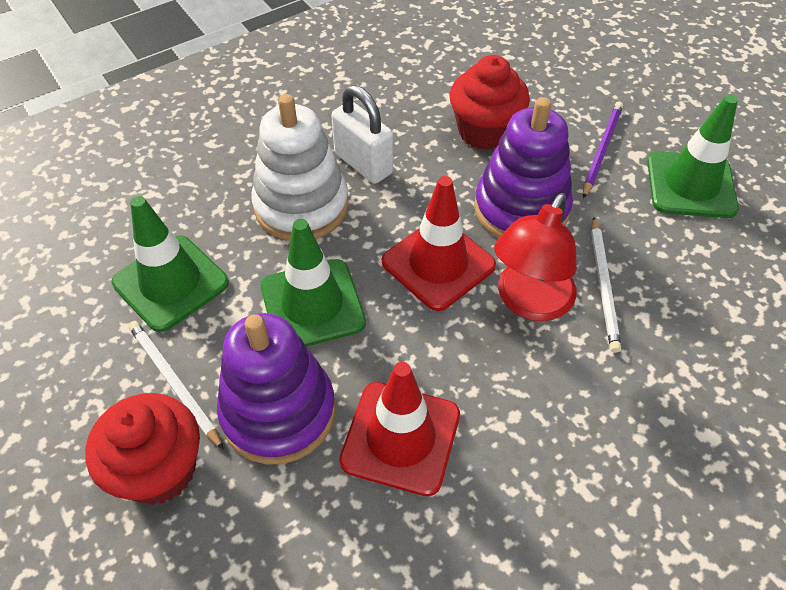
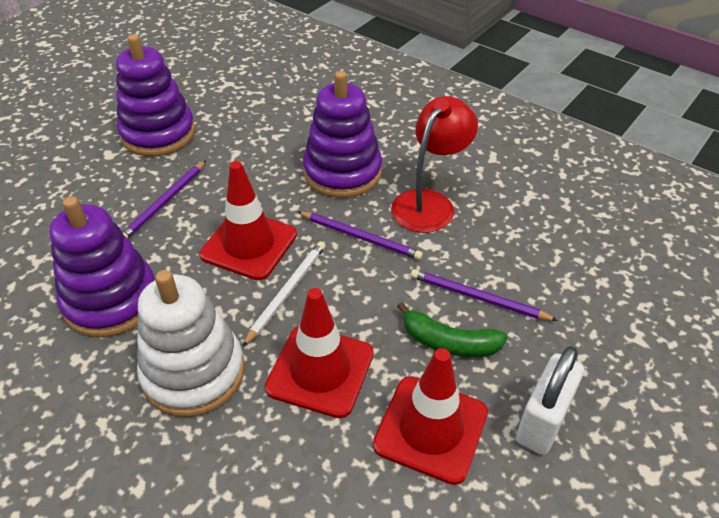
green banana: none = 0 -> [397,302,507,357] = 1
green traffic cone: [112,196,229,332] [260,219,366,347] [647,95,739,218] = 3 -> none = 0
purple pencil: [583,102,623,199] = 1 -> [122,161,206,238] [298,211,423,260] [411,269,558,321] = 3
purple stacking toy: [217,313,336,464] [474,97,573,238] = 2 -> [49,196,155,337] [116,34,195,156] [303,71,382,198] = 3
red cupcake: [85,393,200,505] [450,55,530,150] = 2 -> none = 0
red traffic cone: [339,362,460,496] [382,176,496,311] = 2 -> [200,161,297,280] [265,288,374,418] [373,348,488,485] = 3
white pencil: [128,321,224,450] [591,217,621,353] = 2 -> [242,241,326,347] = 1

